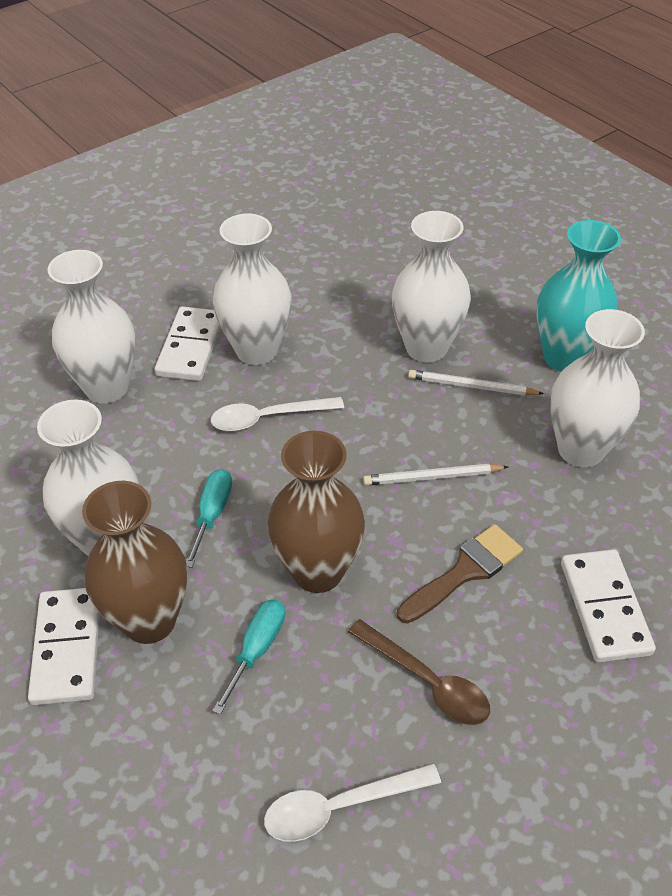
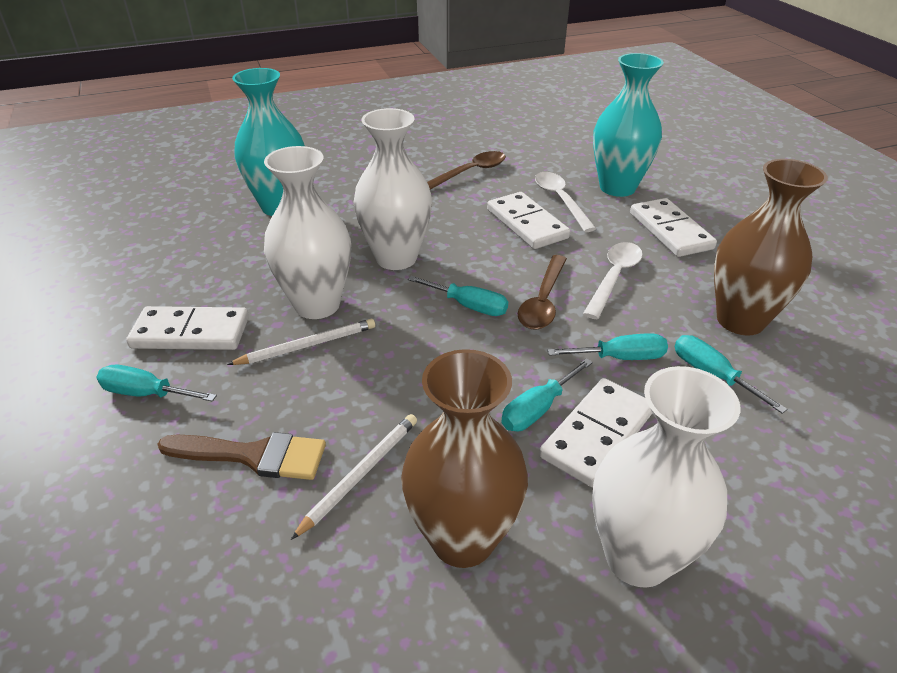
brown spoon: [348,619,490,725] = 1 -> [427,151,506,190] [518,255,567,330] = 2
turquoise screwdriver: [186,469,232,568] [212,599,285,715] = 2 -> [96,365,217,402] [408,276,508,316] [501,358,593,431] [548,333,668,360] [675,335,787,414] = 5
turquoise vase: [536,220,621,372] = 1 -> [232,68,305,216] [593,53,664,197] = 2
white domino: [28,588,100,705] [155,306,221,381] [561,549,656,663] = 3 -> [126,306,249,350] [487,192,570,249] [539,378,652,488] [630,198,717,257] = 4
white vase: [37,400,139,556] [48,250,136,404] [213,214,292,365] [392,211,471,362] [550,309,645,467] = 5 -> [264,146,351,319] [353,108,432,270] [592,366,740,588] = 3

